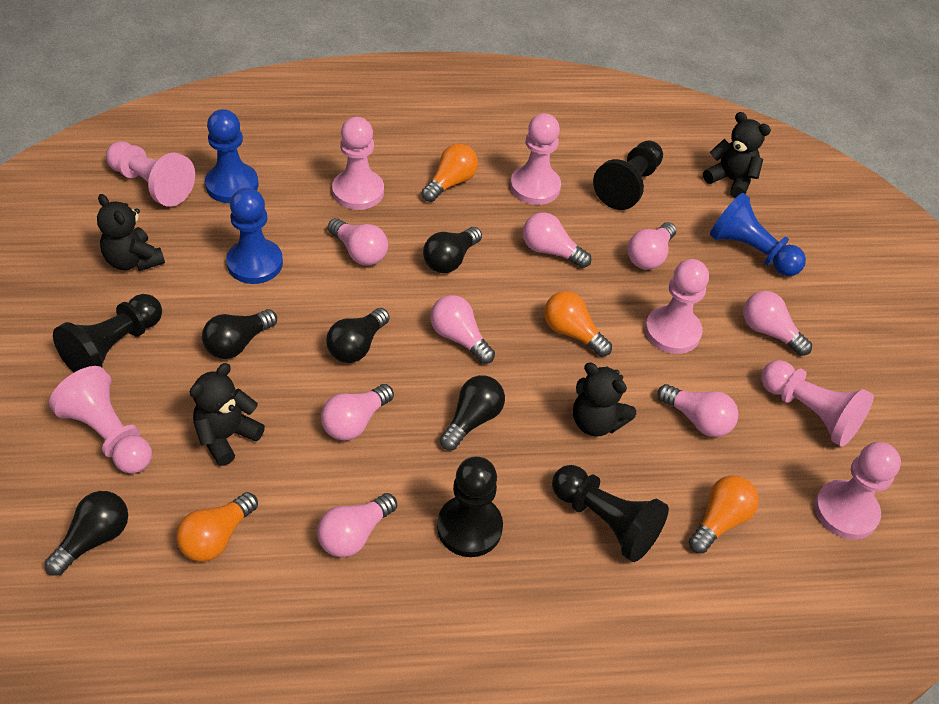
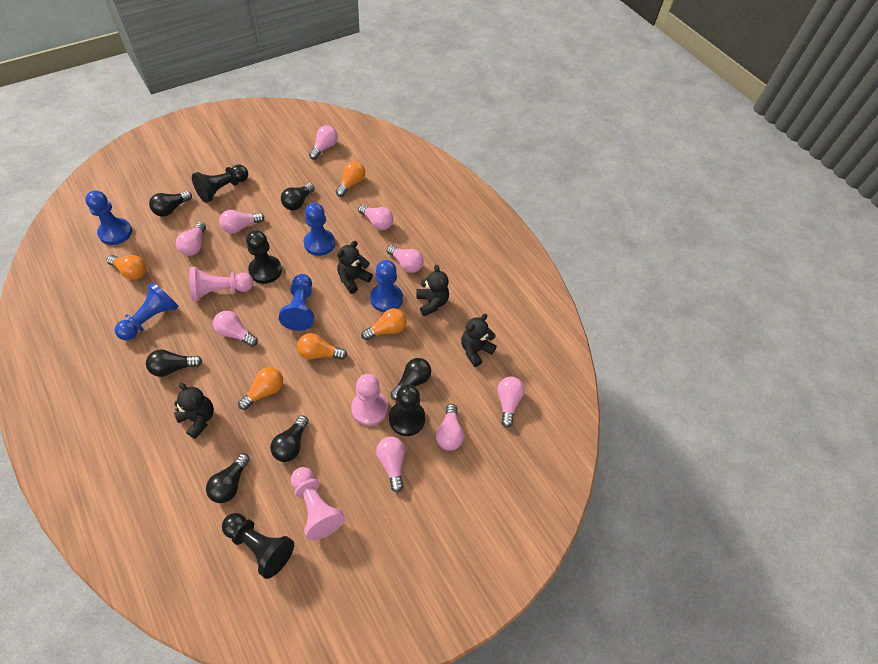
black light bulb: [44,491,128,576] [202,309,277,359] [326,308,390,363] [423,227,482,273] [440,375,505,450] = 5 -> [146,349,202,377] [149,191,192,217] [206,453,250,503] [270,415,309,462] [281,183,315,211] [390,358,431,400] = 6
blue pawn: [205,109,258,203] [226,188,283,284] [710,193,806,276] = 3 -> [85,190,132,245] [115,282,179,340] [279,274,314,331] [304,203,335,256] [370,260,403,312] = 5
orange light bulb: [176,492,258,562] [422,144,478,202] [544,291,612,357] [689,475,759,554] = 4 -> [107,255,147,280] [238,367,283,410] [297,333,347,360] [336,161,365,197] [361,308,407,340] = 5
pink light bulb: [317,493,397,557] [321,384,394,441] [328,218,388,266] [430,295,495,364] [523,212,591,268] [627,222,676,270] [657,384,738,437] [743,291,812,356] = 8 -> [176,222,206,256] [213,311,258,347] [219,210,264,233] [309,125,338,160] [358,205,393,230] [376,436,405,492] [387,245,424,273] [436,404,464,451] [497,377,525,428] = 9
pink pawn: [49,366,152,474] [106,141,195,207] [332,117,384,210] [510,113,561,205] [645,259,709,354] [761,360,874,447] [815,442,901,540] = 7 -> [189,267,253,301] [291,467,345,541] [351,374,388,426] = 3

